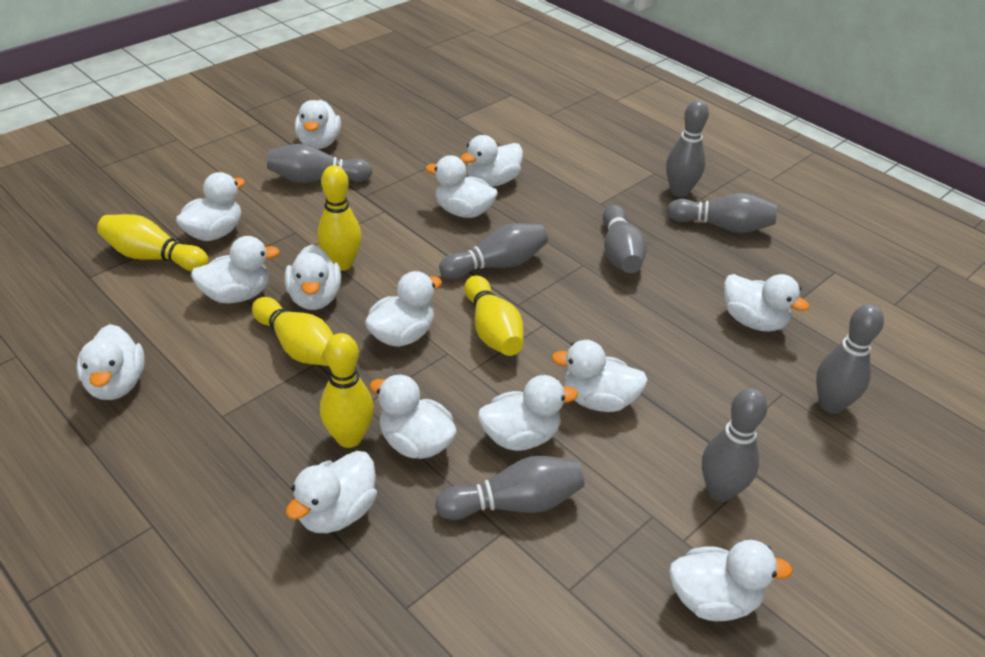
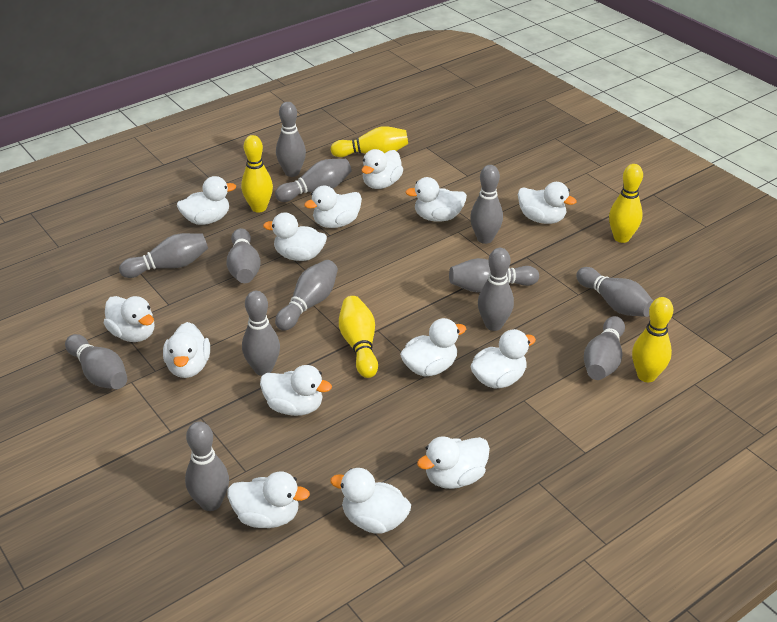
grey bowling pin: [267,144,372,183] [435,456,585,520] [439,223,548,279] [603,205,647,273] [666,100,709,197] [667,193,777,233] [702,388,768,502] [816,304,884,414] = 8 -> [65,334,127,389] [119,233,208,278] [185,421,229,511] [226,228,261,283] [242,291,280,376] [275,159,352,202] [275,260,338,331] [276,102,306,177] [449,258,539,293] [470,165,503,244] [478,248,514,331] [576,267,653,317] [584,316,625,380] = 13

